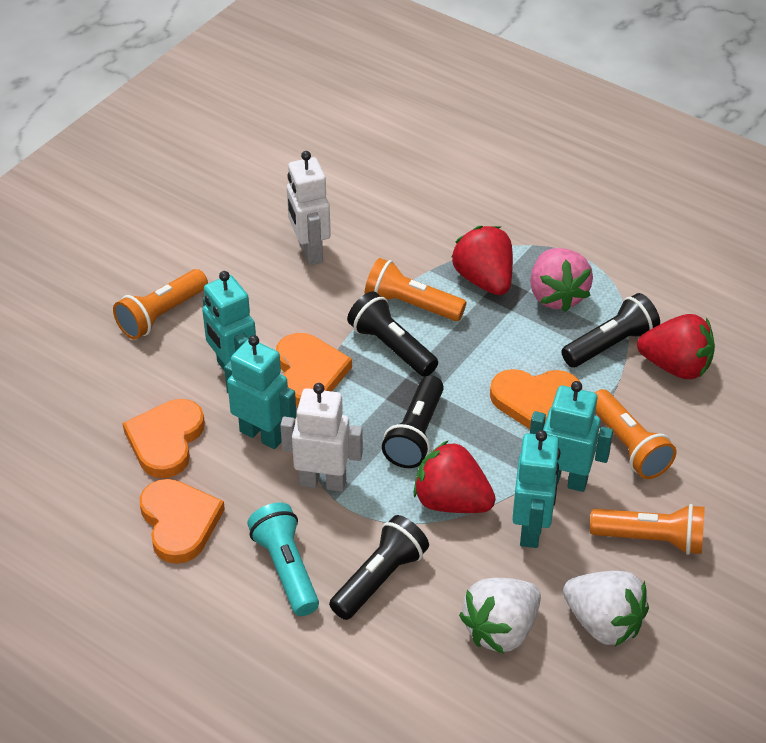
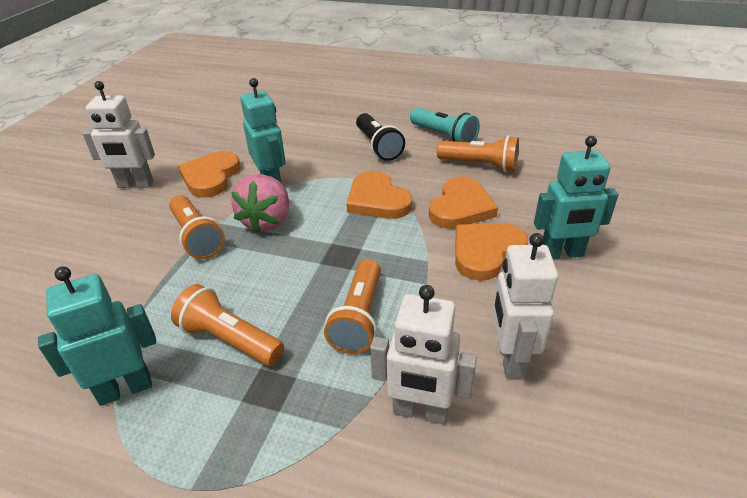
black flashlight: [329,515,429,620] [347,291,438,377] [382,375,444,468] [561,293,660,367] = 4 -> [356,113,405,161] = 1
red strawberry: [414,441,496,513] [451,226,513,295] [637,314,715,379] = 3 -> none = 0
turquoise robot: [202,271,256,371] [224,335,297,449] [512,430,560,548] [530,381,613,492] = 4 -> [38,266,157,406] [240,78,286,182] [534,136,619,259] = 3
white robot: [280,383,363,492] [287,151,331,265] = 2 -> [83,81,155,188] [370,285,477,424] [492,233,558,378] = 3
white strawberry: [459,578,541,654] [563,571,649,646] = 2 -> none = 0

